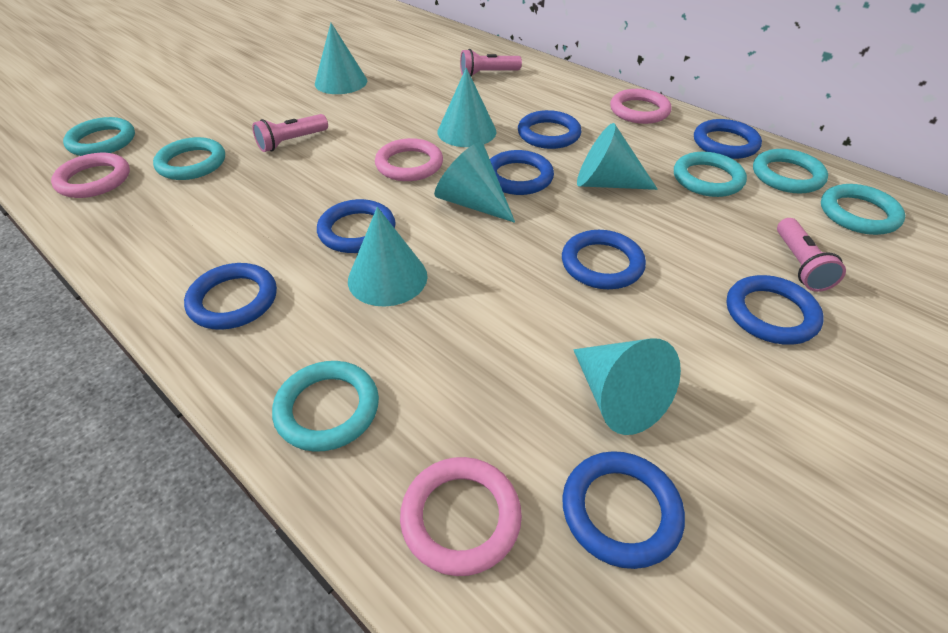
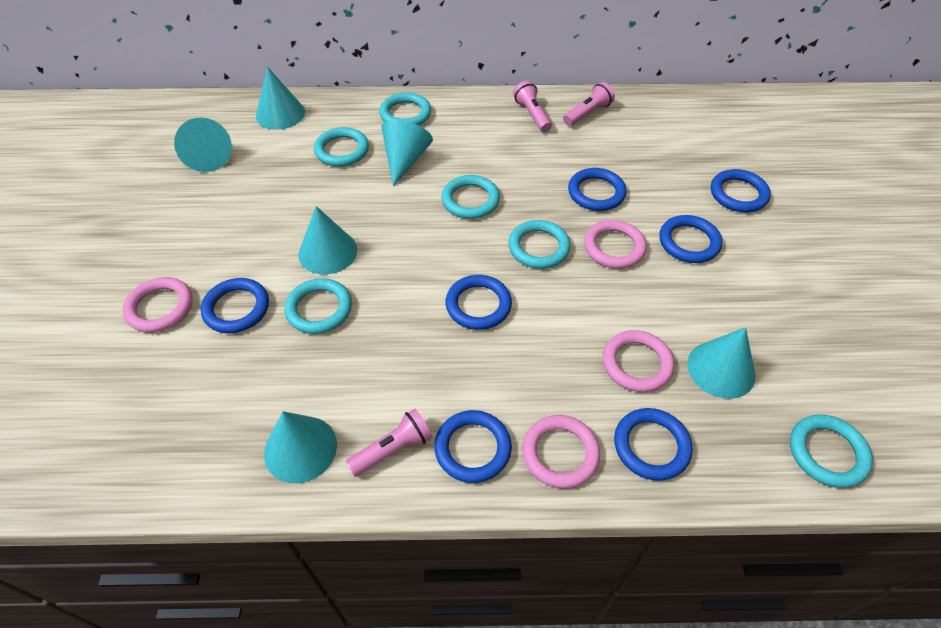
blue ring: [184,263,277,330] [317,199,395,253] [490,150,554,195] [518,110,582,149] [562,230,646,289] [562,451,685,569] [694,119,762,159] [727,275,824,345] = 8 -> [201,278,269,333] [434,410,512,483] [446,275,512,330] [568,168,626,211] [614,408,693,481] [659,215,722,263] [711,169,771,212] = 7

